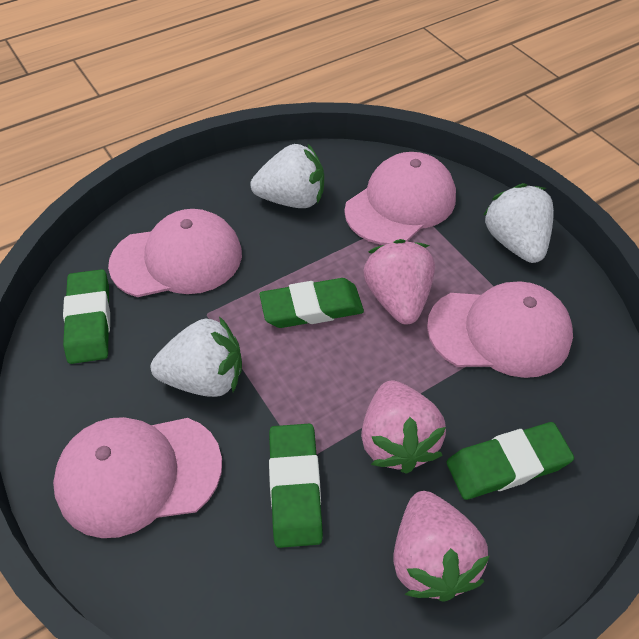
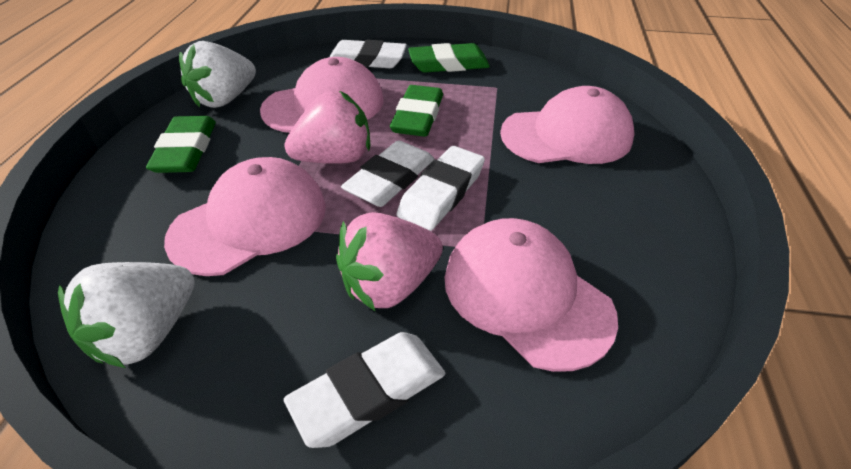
green eraser: [63,269,110,364] [259,278,364,328] [269,424,323,548] [447,422,574,500] = 4 -> [146,116,216,173] [390,85,443,137] [408,43,490,73] = 3
pink strawberry: [361,381,446,473] [363,239,435,325] [393,491,490,602] = 3 -> [284,91,370,164] [336,212,443,312] = 2
white eraser: none = 0 -> [283,332,445,448] [329,40,407,68] [341,140,434,207] [397,146,485,231] = 4
white strawberry: [151,316,242,397] [250,144,324,208] [483,183,554,263] = 3 -> [58,262,195,368] [179,41,256,108] = 2

